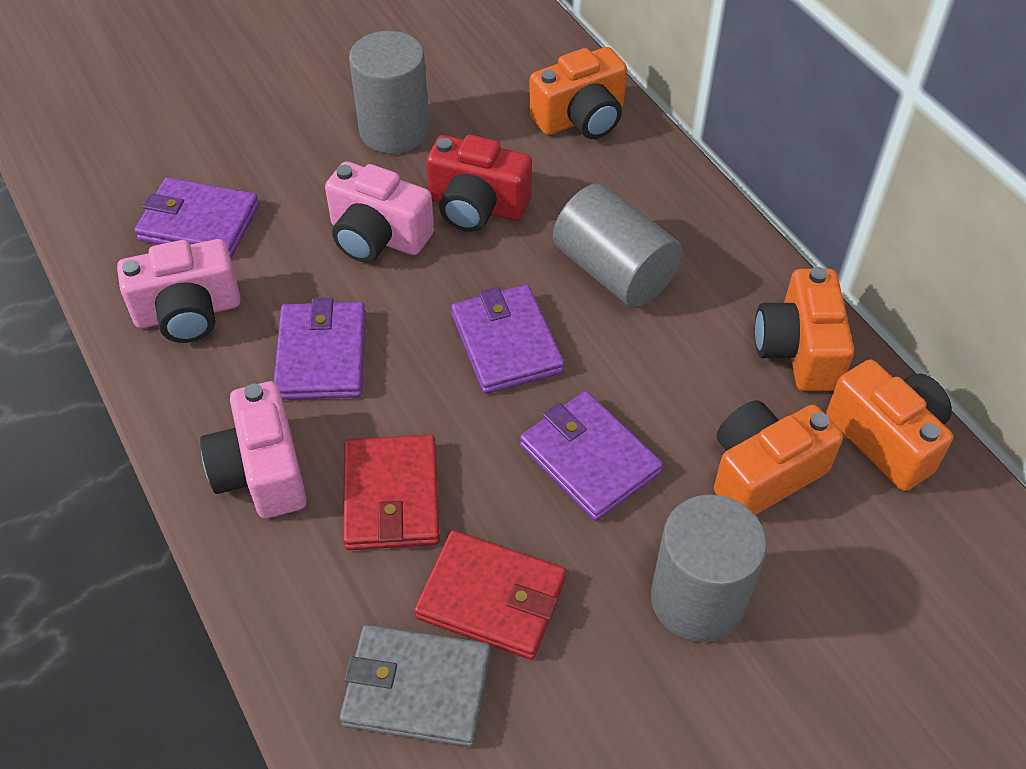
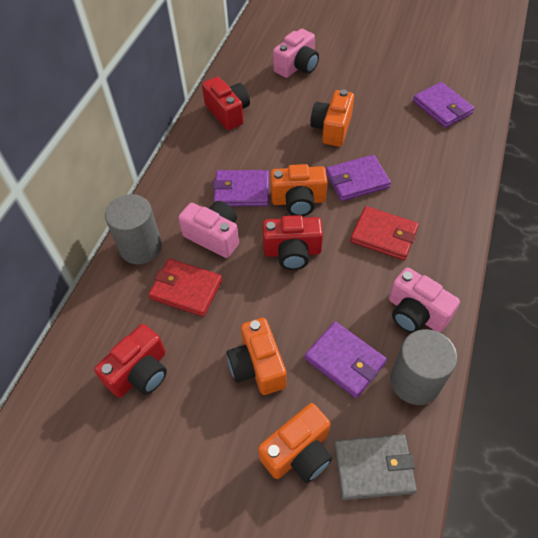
grey cylinder: [349,31,430,154] [553,183,683,307] [651,494,767,642] = 3 -> [105,194,162,264] [390,329,457,405] = 2
red camera: [426,135,532,232] = 1 -> [94,324,167,398] [202,77,250,130] [262,215,323,270] = 3

